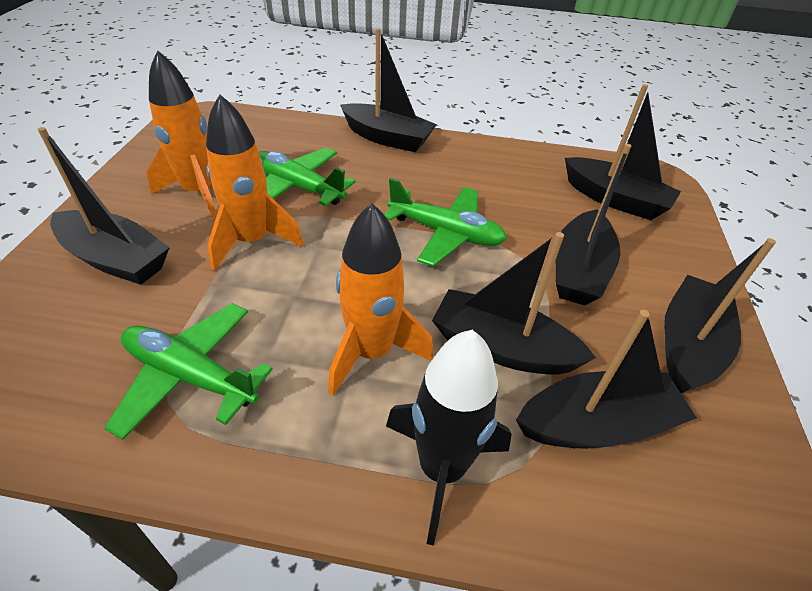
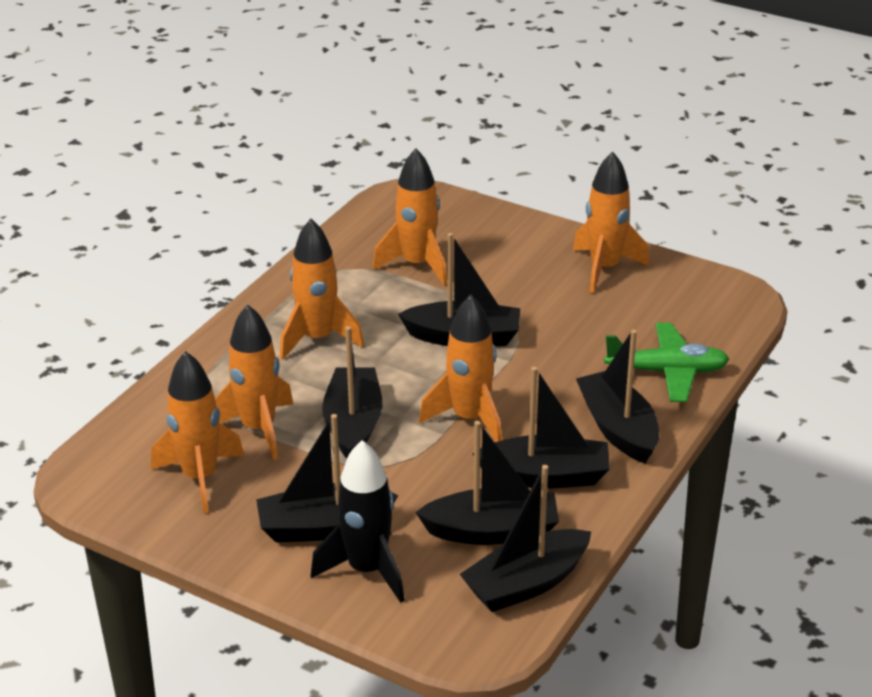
green plane: [104,303,273,440] [259,148,355,206] [384,178,507,266] = 3 -> [604,323,729,402] = 1
orange rocket: [146,50,217,218] [206,94,304,271] [328,203,434,396] = 3 -> [151,351,244,513] [215,304,293,460] [280,219,364,360] [373,148,447,285] [419,295,502,442] [573,151,649,293] = 6

